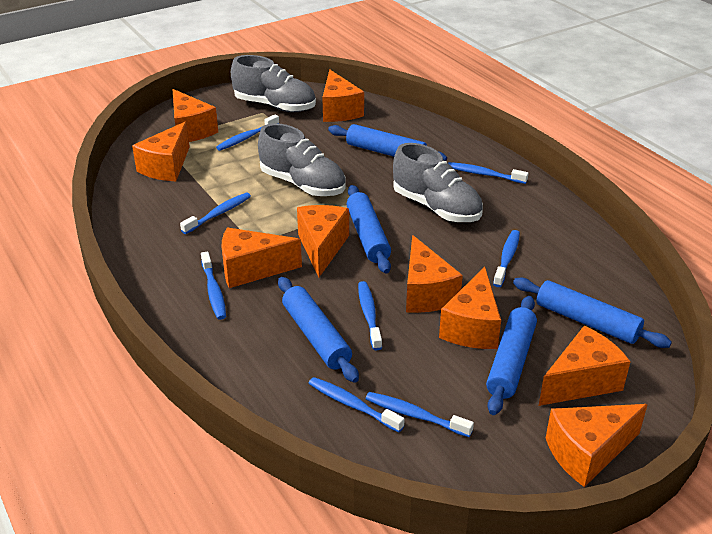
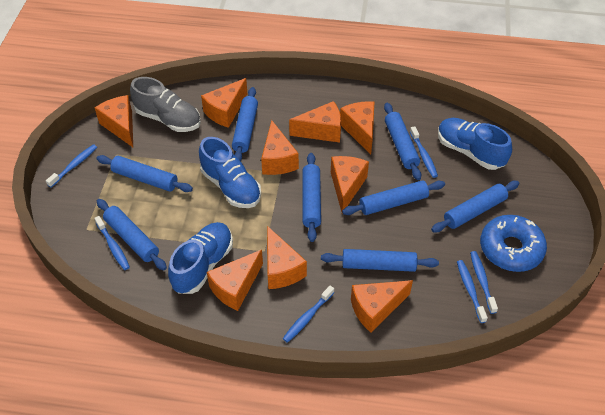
blue donut: none = 0 -> [480,215,547,272] = 1
blue rolling pin: [278,277,359,383] [328,124,447,161] [347,185,391,274] [486,296,537,415] [513,278,672,348] = 5 -> [96,155,193,192] [97,199,167,270] [232,87,258,161] [302,153,321,242] [321,249,439,272] [342,180,445,215] [384,103,421,180] [431,181,519,232] = 8
blue shoe: none = 0 -> [168,222,233,294] [199,137,261,208] [438,118,512,170] = 3
blue toothbrush: [180,193,251,234] [201,251,226,320] [216,115,279,151] [308,377,405,432] [358,281,382,350] [366,392,474,437] [448,162,528,184] [493,230,520,287] = 8 -> [46,144,97,187] [94,216,130,270] [283,286,334,343] [410,126,438,178] [457,260,488,323] [470,251,498,314] = 6
grey shoe: [231,55,316,112] [258,123,346,196] [393,143,483,222] = 3 -> [130,77,201,132] = 1

